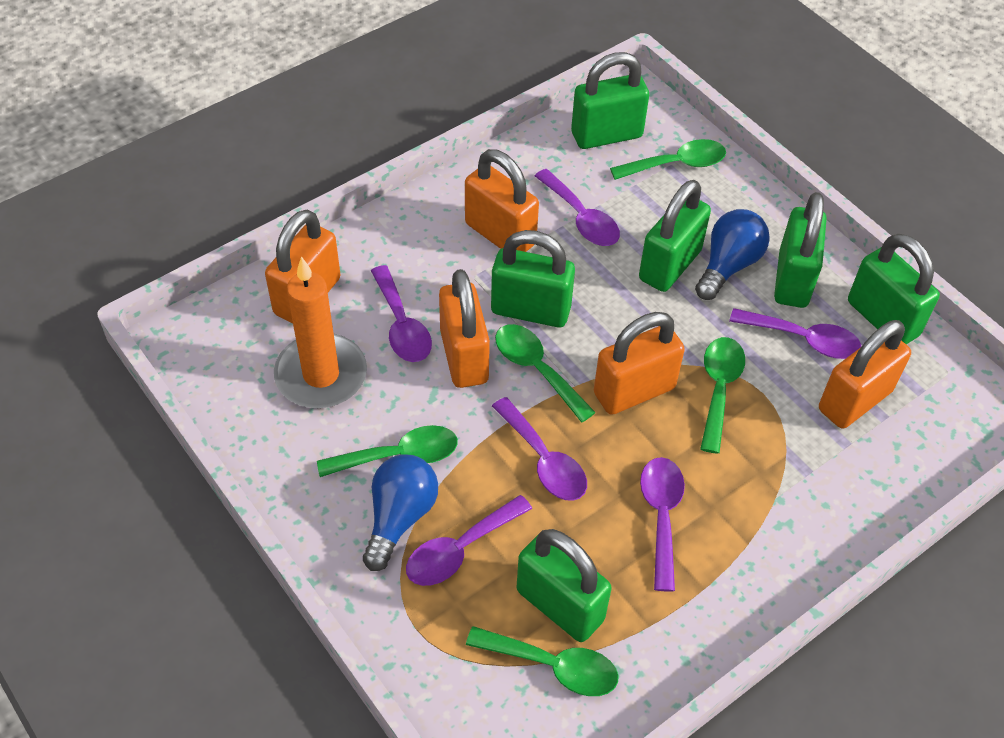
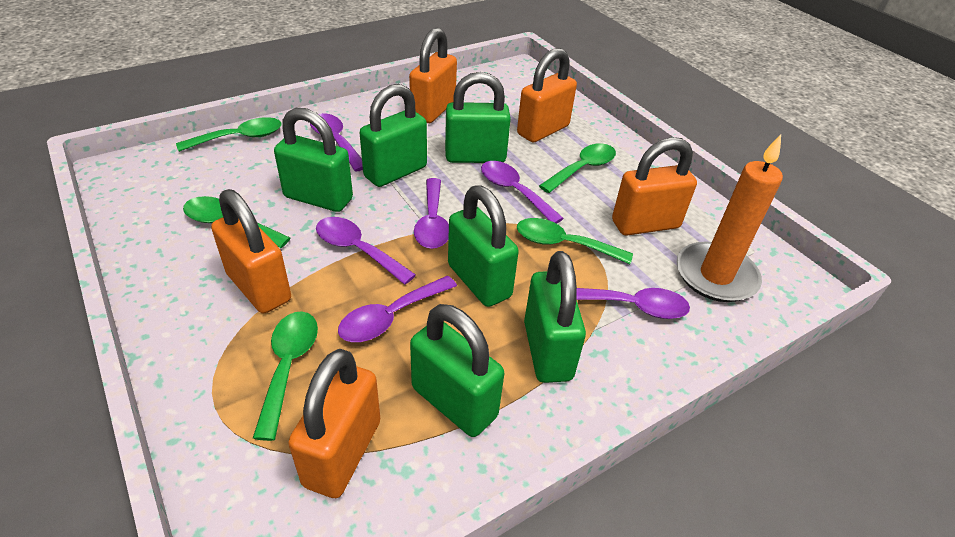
blue light bulb: [363,454,438,571] [695,209,770,300] = 2 -> none = 0

